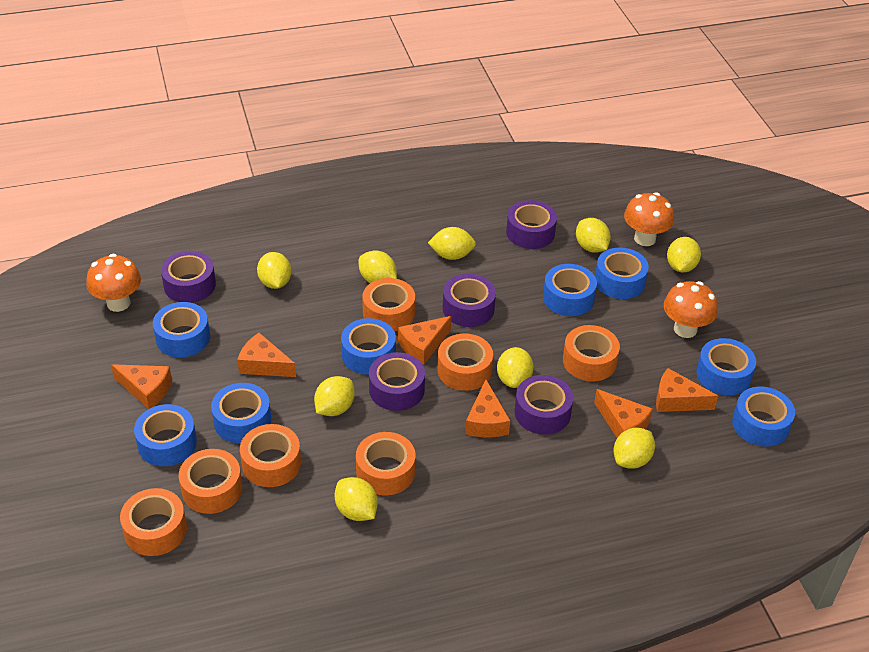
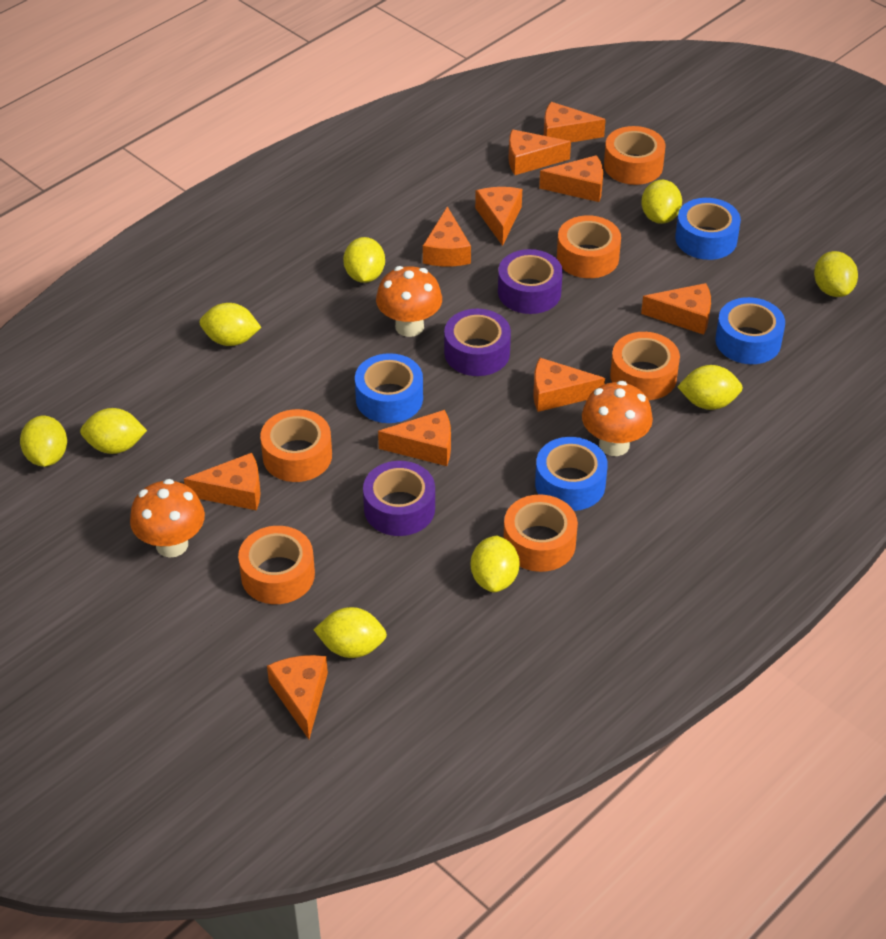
blue tape: [134,404,197,466] [153,302,210,358] [211,383,271,443] [341,318,396,375] [543,264,597,316] [595,248,649,299] [696,338,756,395] [732,387,795,447] = 8 -> [355,353,423,423] [535,437,608,511] [675,198,741,260] [715,297,785,364] = 4
orange cheese: [111,364,172,409] [237,333,296,377] [398,316,452,365] [465,379,510,437] [594,389,653,438] [656,368,718,412] = 6 -> [184,453,260,511] [267,655,328,739] [378,410,451,466] [423,206,471,266] [475,187,522,246] [509,129,571,175] [533,358,605,412] [539,155,603,202] [544,102,606,142] [641,283,711,335] = 10
orange tape: [120,488,187,556] [179,449,242,514] [240,424,301,487] [356,432,416,495] [362,278,415,331] [437,333,493,391] [563,325,620,381] = 7 -> [238,526,315,604] [260,409,332,482] [504,495,578,572] [557,215,621,278] [604,126,665,185] [610,332,680,400] = 6
purple tape: [161,251,216,303] [369,352,425,411] [443,274,496,327] [506,200,557,249] [514,375,573,435] = 5 -> [363,461,435,536] [444,309,511,376] [498,249,563,314] = 3

